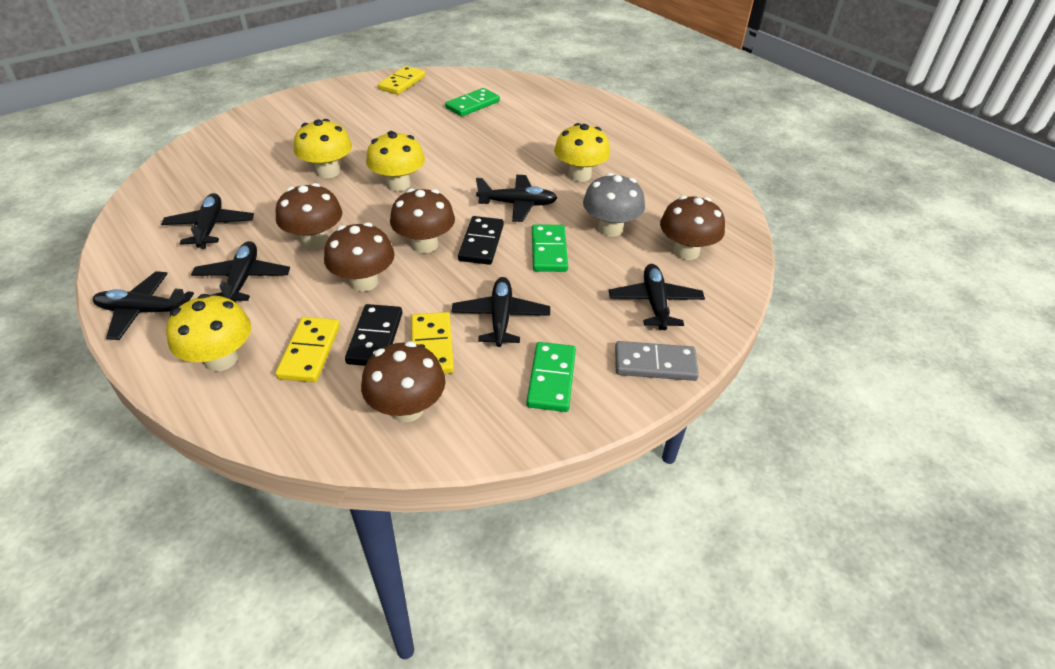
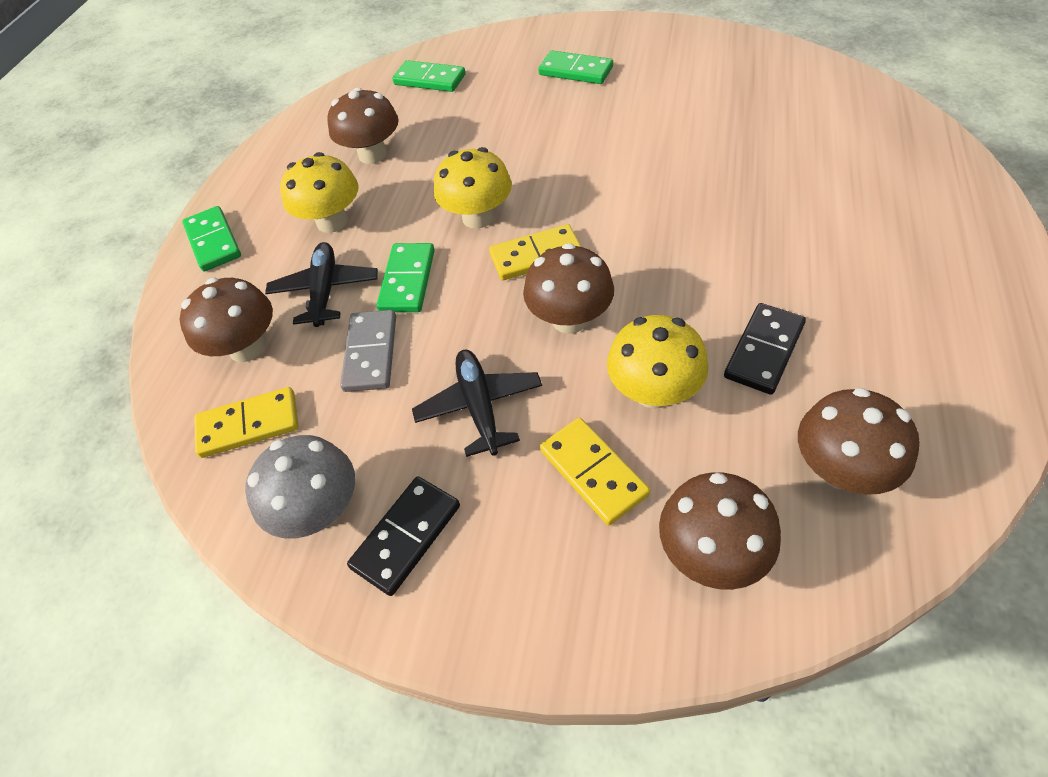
black plane: [93,271,194,340] [161,193,254,249] [191,241,290,302] [451,277,550,347] [476,175,557,222] [609,264,705,330] = 6 -> [265,242,378,327] [412,350,542,457] = 2
green domino: [445,88,500,117] [526,342,576,412] [532,224,568,272] = 3 -> [182,206,241,272] [377,243,435,312] [392,60,466,92] [538,50,613,84] = 4
yellow mushroom: [166,294,251,372] [294,119,352,178] [366,131,425,191] [554,123,610,182] = 4 -> [280,152,358,233] [434,147,512,229] [607,315,708,409] = 3

